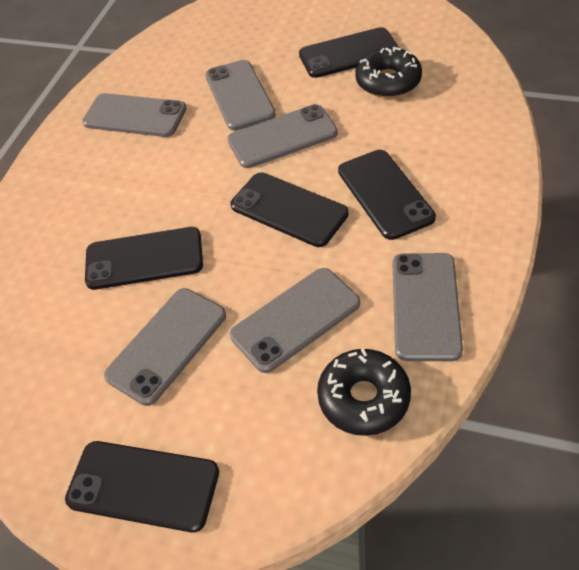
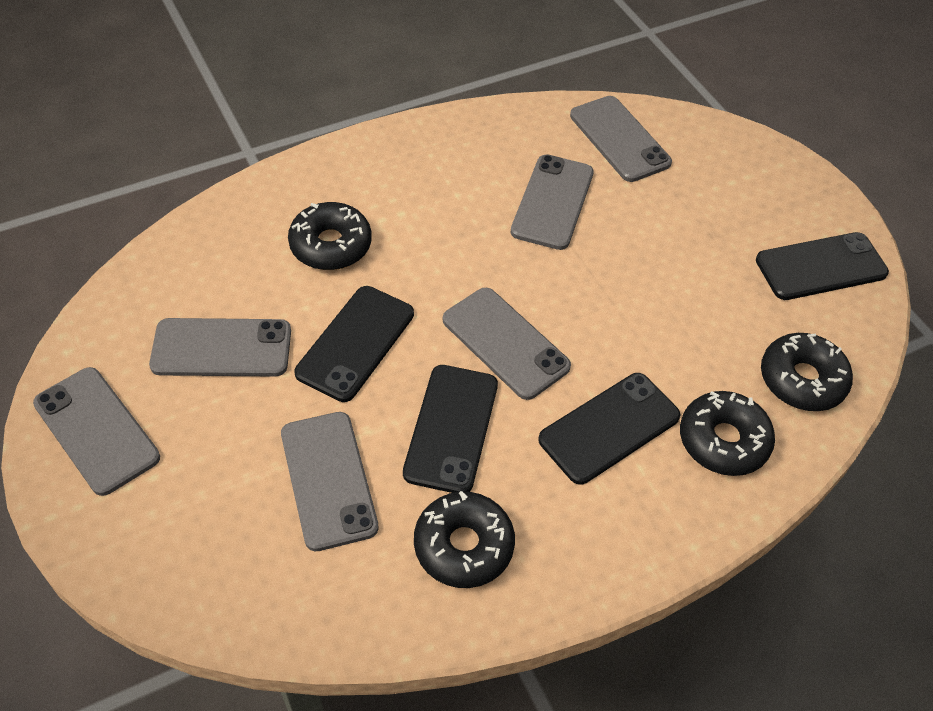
black donut: [317,348,411,436] [355,47,422,98] = 2 -> [288,202,372,270] [414,491,515,588] [680,391,775,476] [761,333,853,411] = 4
black phone: [65,441,219,532] [85,227,203,290] [230,173,349,247] [299,27,399,78] [338,150,436,240] = 5 -> [294,286,414,402] [403,365,498,493] [538,373,680,485] [756,232,889,300] = 4

